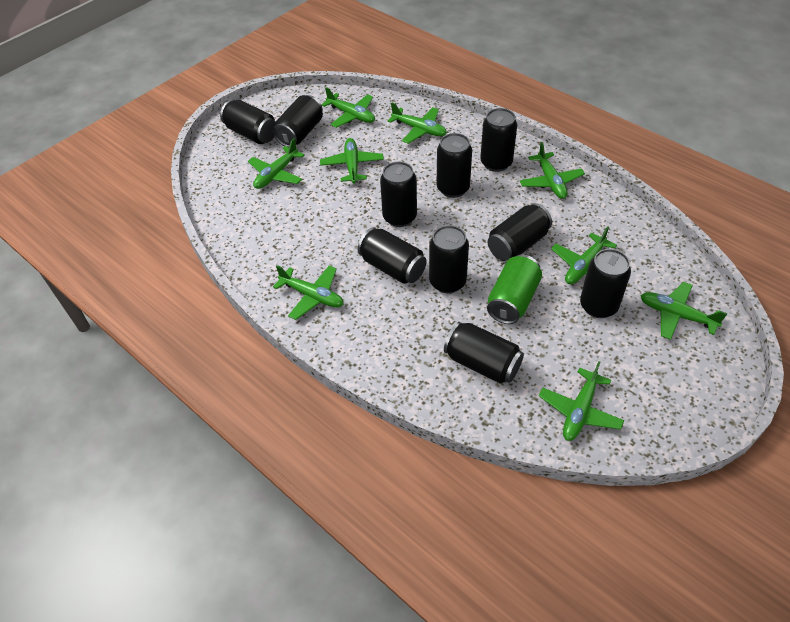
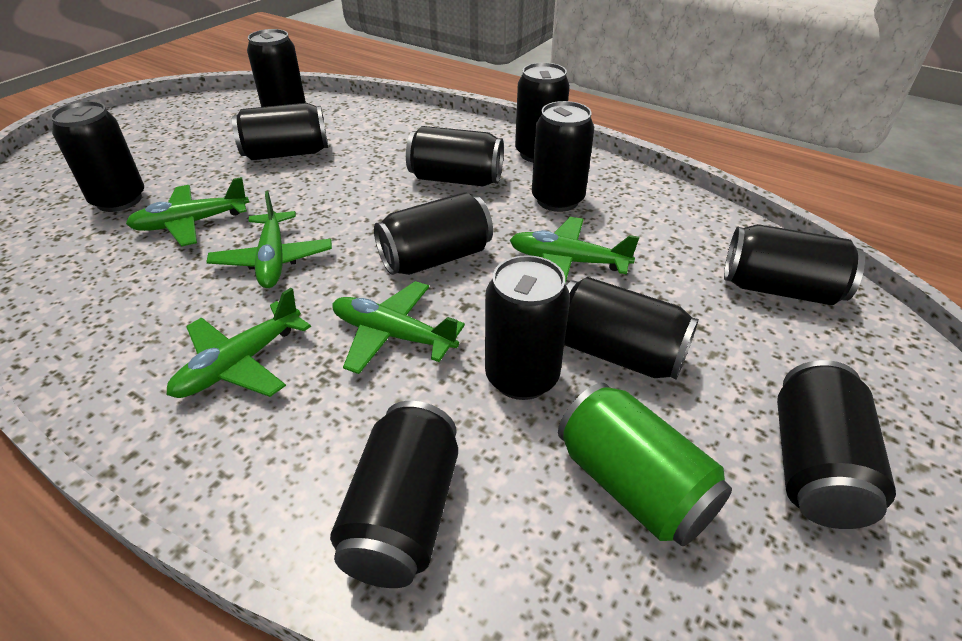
black can: [220,99,276,144] [273,95,323,147] [357,227,427,284] [380,162,417,227] [429,225,469,294] [437,133,472,198] [444,322,524,383] [480,108,517,172] [488,203,552,261] [580,249,631,318] = 10 -> [50,101,144,212] [232,103,328,160] [247,29,306,107] [330,401,458,588] [374,192,493,275] [406,126,504,186] [485,255,570,400] [515,62,570,162] [532,101,594,212] [564,277,699,380] [724,224,865,305] [777,360,896,529] = 12
green plane: [248,138,305,189] [273,265,343,320] [320,138,384,184] [321,87,375,128] [388,103,447,144] [520,142,585,199] [539,361,624,441] [551,226,617,284] [640,282,727,340] = 9 -> [126,177,249,247] [166,288,311,398] [206,191,332,288] [332,281,465,374] [510,217,639,283] = 5

